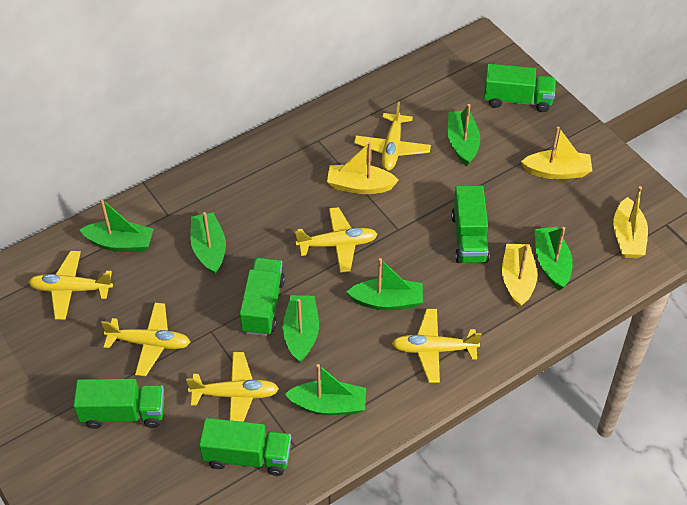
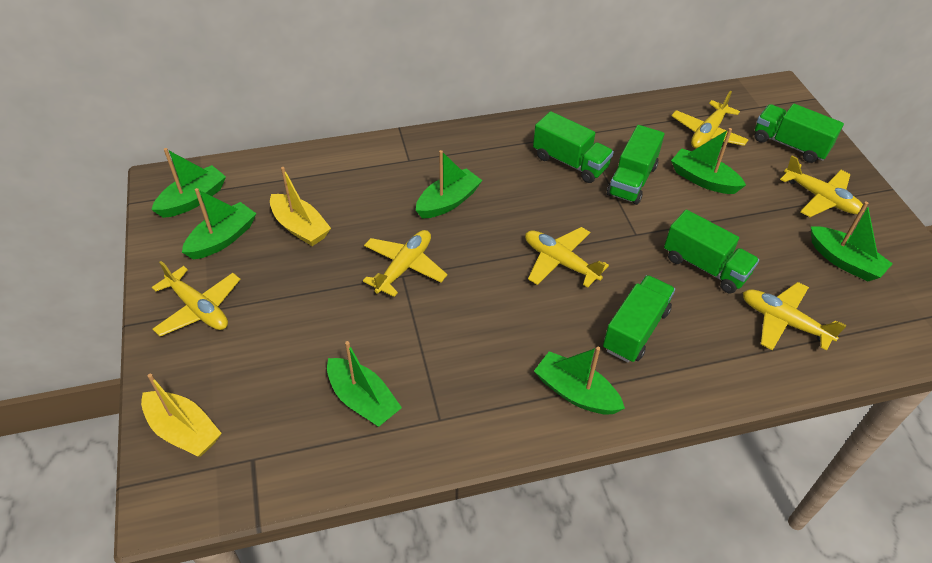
yellow boat: [327,142,399,194] [502,244,537,308] [521,126,592,179] [613,186,648,258] = 4 -> [141,374,222,457] [270,167,331,246] = 2

